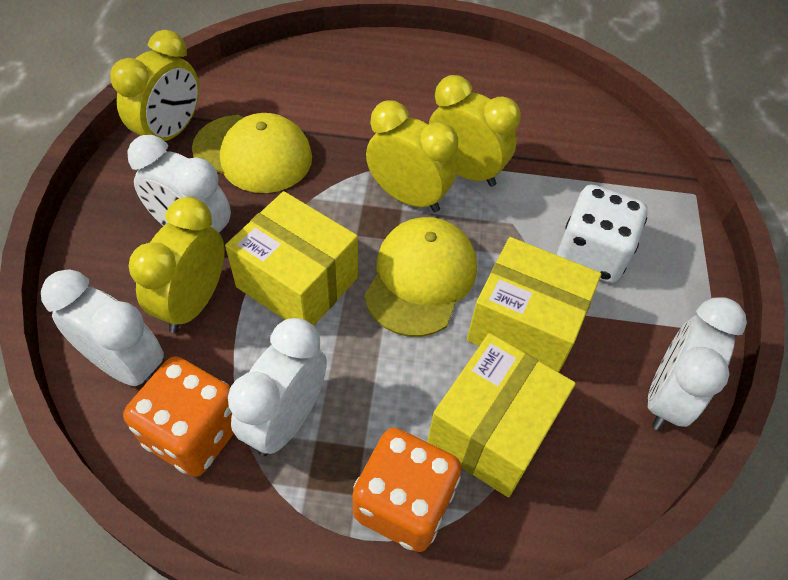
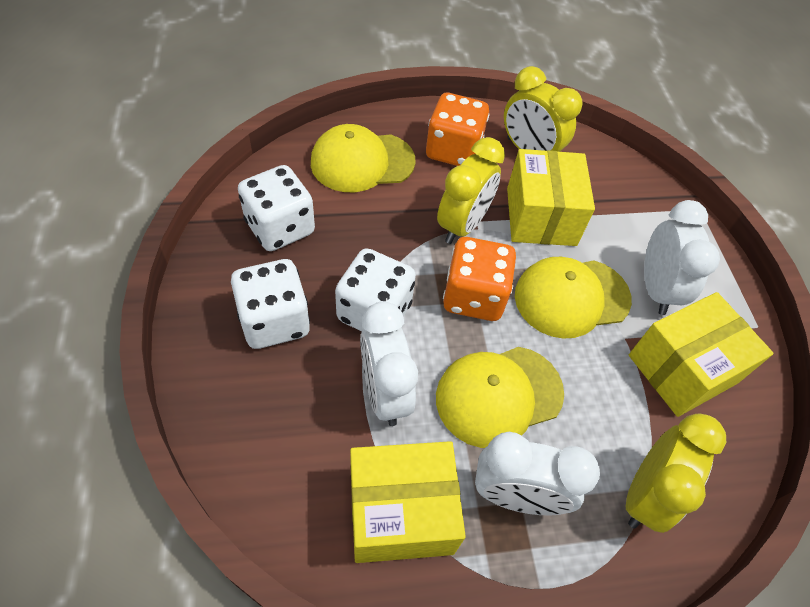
white clock: [41,269,164,386] [127,135,231,233] [228,318,327,456] [648,297,747,430] = 4 -> [360,301,418,426] [475,432,600,516] [644,200,720,315] = 3
white dice: [557,185,648,283] = 1 -> [231,259,310,349] [238,165,315,251] [335,248,416,331] = 3
yellow cap: [192,113,312,193] [364,217,477,337] = 2 -> [311,124,416,192] [436,347,564,448] [515,257,632,339] = 3
yellow clock: [110,30,199,141] [129,197,224,333] [366,101,458,212] [428,75,521,187] = 4 -> [437,137,505,244] [504,66,583,152] [625,413,726,533] = 3

